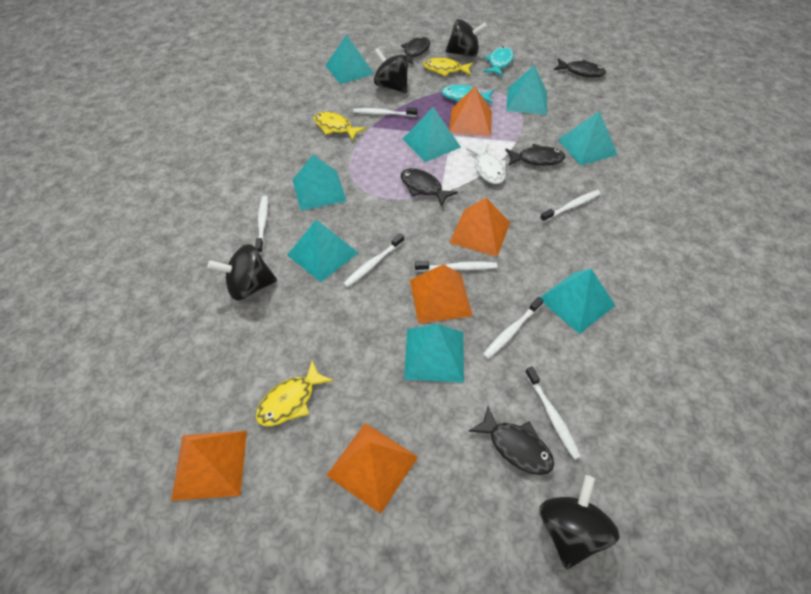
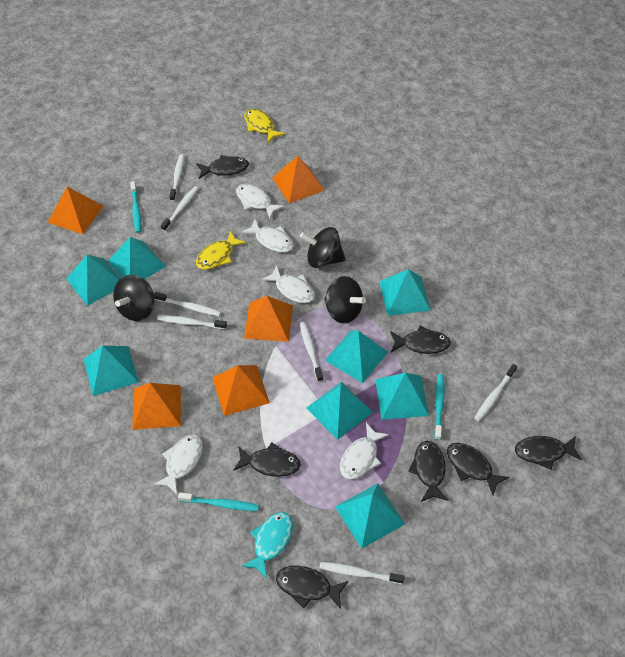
black fish: [401,36,430,64] [401,168,458,206] [468,406,554,475] [505,144,565,166] [554,58,606,77] = 5 -> [196,155,249,179] [233,442,301,477] [276,566,349,609] [390,326,451,354] [408,441,449,502] [447,443,510,495] [515,436,582,470] = 7
black spinning top: [208,244,277,301] [374,48,408,93] [445,19,488,57] [539,475,620,569] = 4 -> [113,275,155,321] [300,227,346,268] [324,276,366,324] = 3
turquoise fish: [441,85,494,104] [483,47,514,76] = 2 -> [241,512,293,579] = 1
turquoise toothbrush: none = 0 -> [130,181,141,233] [178,492,259,511] [434,374,445,440] = 3
white fish: [466,144,506,184] = 1 -> [153,434,203,495] [236,184,285,219] [241,220,294,253] [261,265,315,303] [340,423,389,479] = 5
yellow fish: [256,360,334,426] [314,112,366,141] [423,58,473,76] = 3 -> [196,231,246,270] [244,109,285,143] = 2

